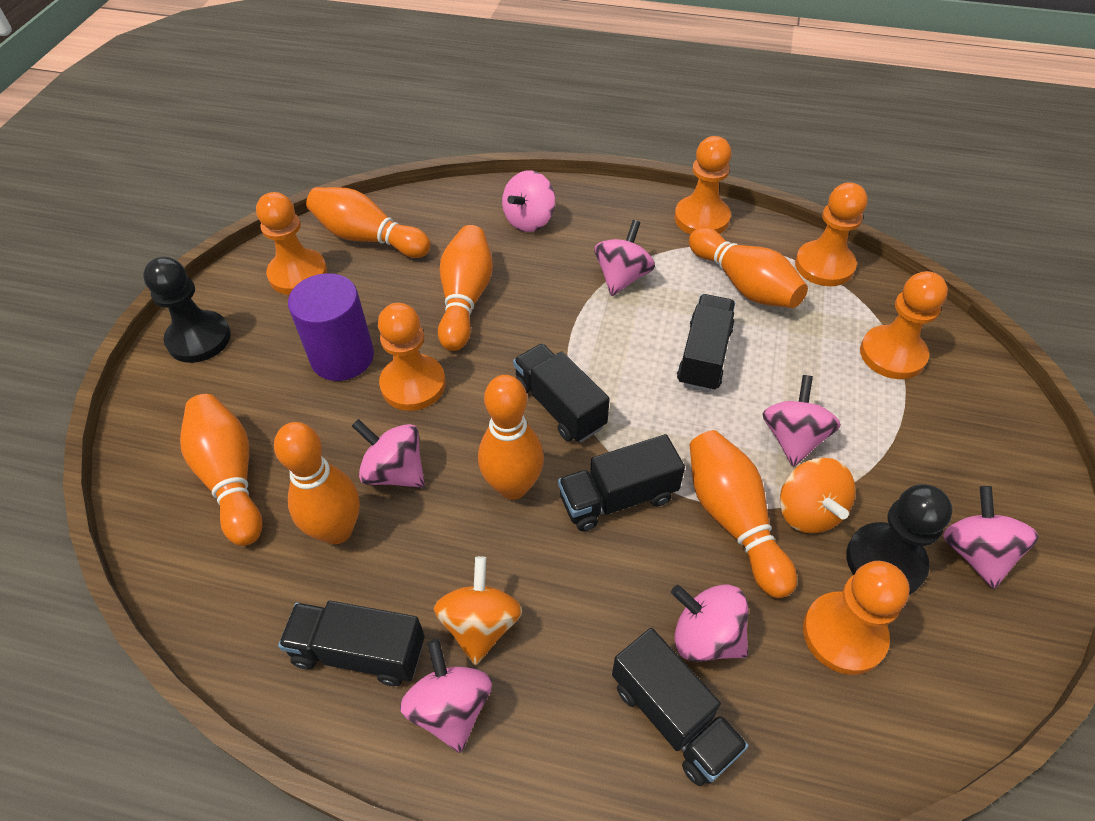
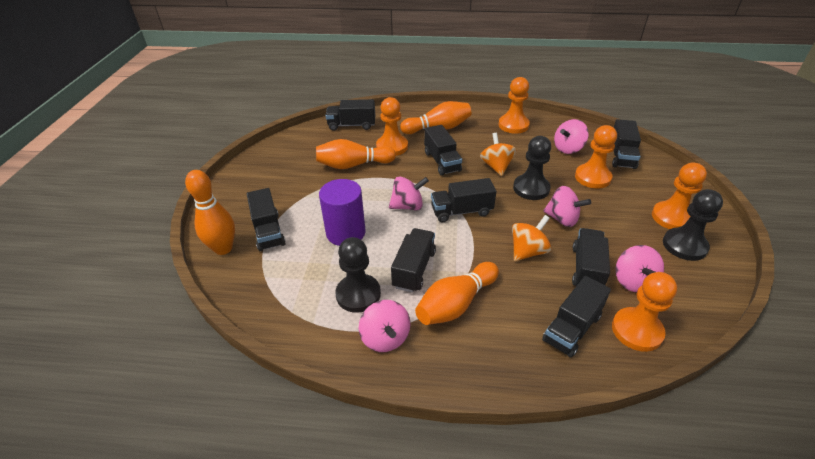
black pawn: [143,257,231,363] [846,484,953,595] = 2 -> [335,237,381,313] [513,136,551,200] [663,189,723,261] = 3
black truck: [278,601,425,686] [513,343,610,442] [558,434,685,531] [612,628,748,786] [677,294,735,392] = 5 -> [247,188,286,251] [326,99,375,131] [391,228,436,293] [424,125,462,176] [431,178,496,222] [542,276,611,358] [572,228,610,286] [612,119,641,169] = 8
orange bowling pin: [180,394,263,546] [274,422,360,544] [306,187,431,258] [438,225,493,351] [478,375,544,500] [689,227,808,308] [690,430,797,598] = 7 -> [185,170,235,255] [316,139,396,169] [400,101,472,134] [415,262,499,325] = 4
orange pawn: [256,192,327,295] [378,303,446,411] [674,136,732,235] [795,183,868,286] [803,561,910,675] [860,271,948,379] = 6 -> [376,97,408,156] [499,77,530,134] [575,125,617,189] [612,272,677,352] [652,163,707,229] = 5
pink spinning top: [352,419,425,488] [400,639,492,753] [502,170,555,232] [594,220,655,296] [671,584,748,662] [762,375,841,467] [943,486,1039,589] = 7 -> [359,300,411,352] [389,176,429,211] [543,186,591,227] [554,119,589,154] [615,245,664,292] = 5

